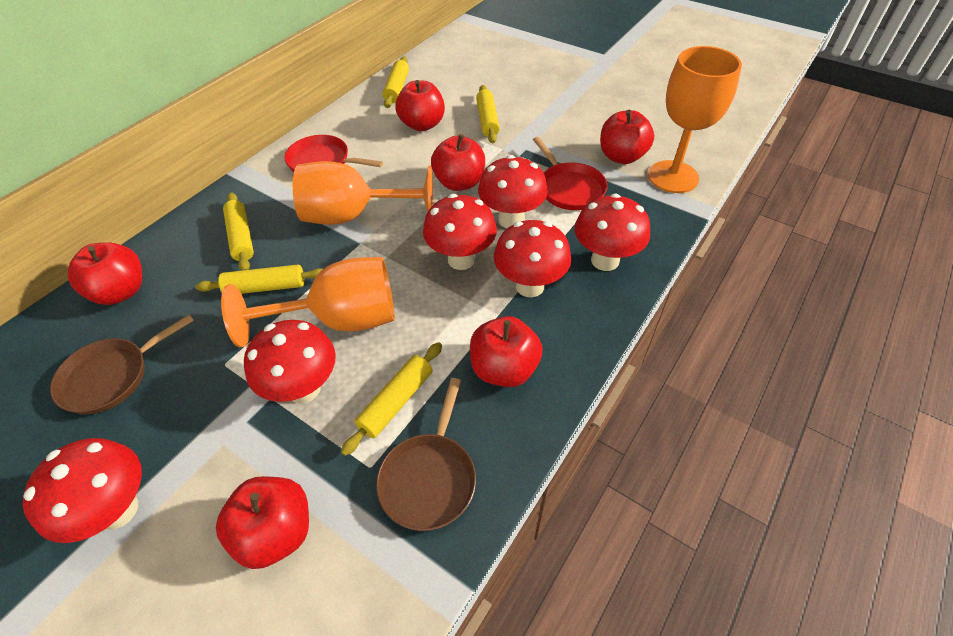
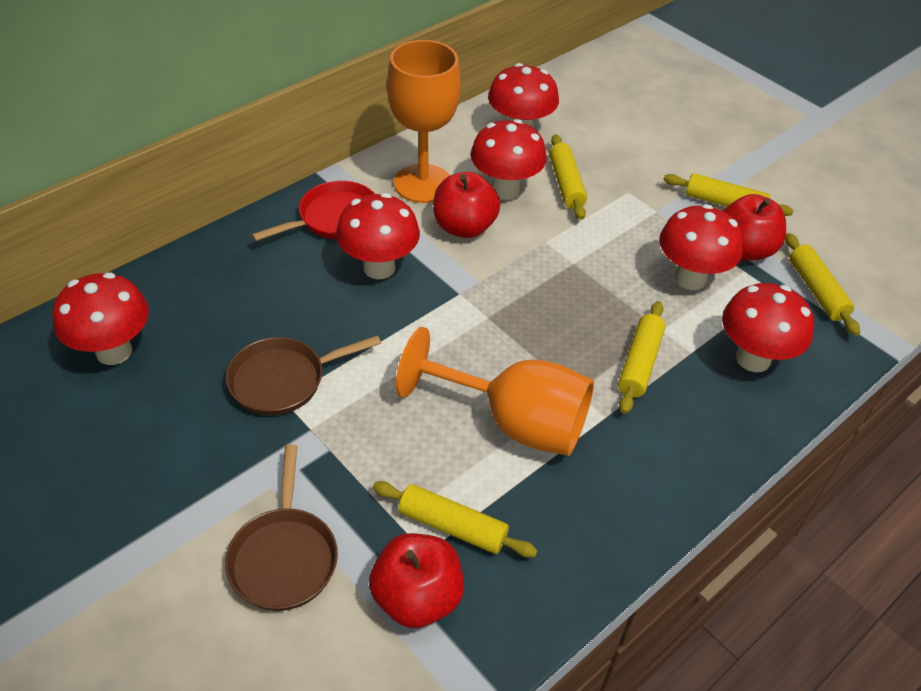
orange goblet: [221,257,395,348] [293,161,433,225] [648,46,742,193] = 3 -> [387,40,461,203] [396,327,594,456] = 2
red apple: [67,242,142,305] [216,476,309,569] [395,80,445,131] [431,134,485,191] [470,316,542,387] [600,110,654,164] = 6 -> [369,533,464,628] [433,172,500,238] [723,194,786,260] = 3
red pan: [284,135,383,172] [533,137,608,210] = 2 -> [251,181,375,241] = 1

